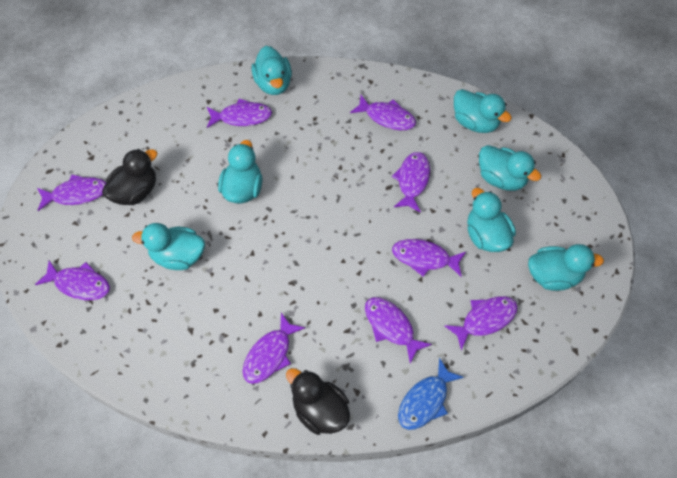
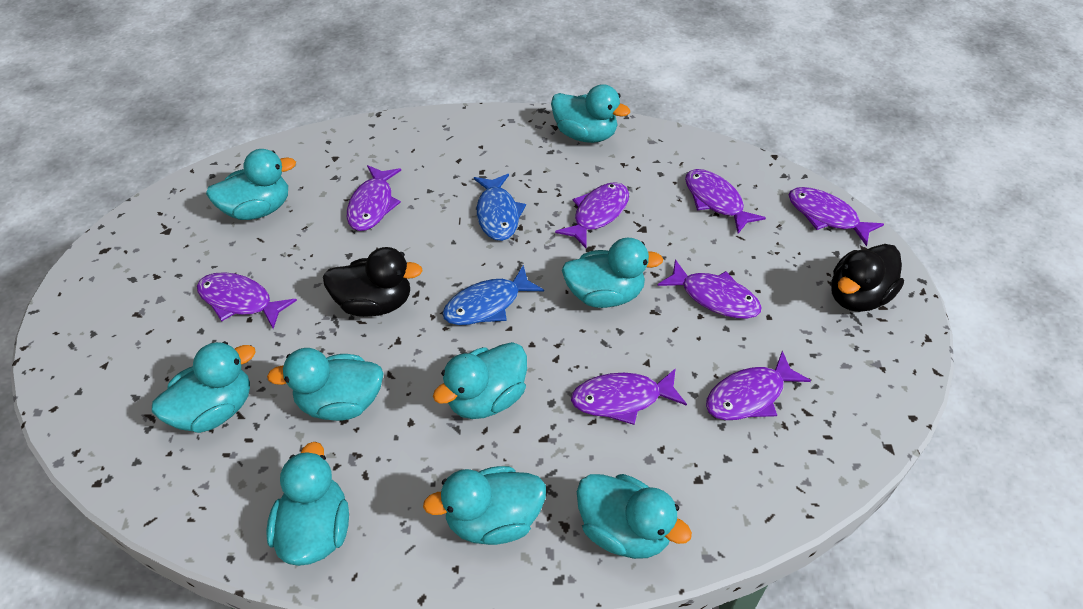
blue fish: [398,358,464,430] = 1 -> [443,265,544,325] [474,174,526,241] = 2
purple fish: [35,261,110,300] [37,175,106,211] [207,99,272,128] [243,313,305,384] [350,95,416,130] [365,297,432,364] [392,152,430,213] [392,239,466,277] [444,296,518,350] = 9 -> [197,272,297,329] [347,165,401,231] [555,182,629,248] [571,368,687,425] [657,259,762,319] [685,169,766,234] [706,351,811,420] [789,187,884,247] = 8
turquoise duck: [132,223,205,270] [218,140,262,203] [252,46,292,95] [454,89,512,133] [467,188,516,252] [479,145,541,191] [528,244,604,291] = 7 -> [152,341,256,433] [206,149,296,220] [266,442,349,566] [267,348,384,421] [423,466,546,545] [433,342,527,419] [551,84,630,143] [562,238,663,308] [577,474,692,559] = 9

